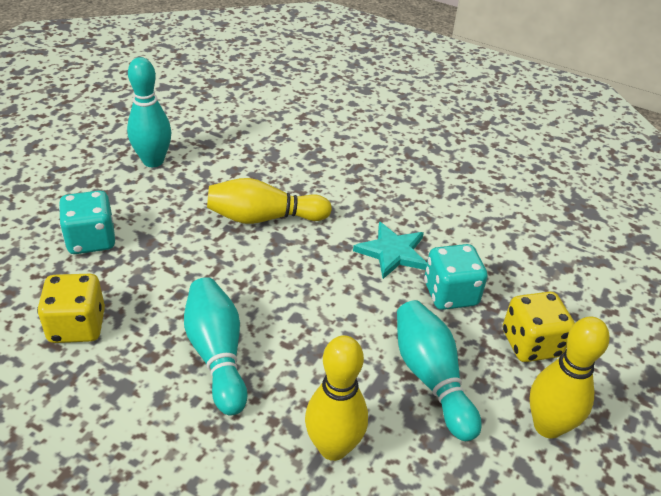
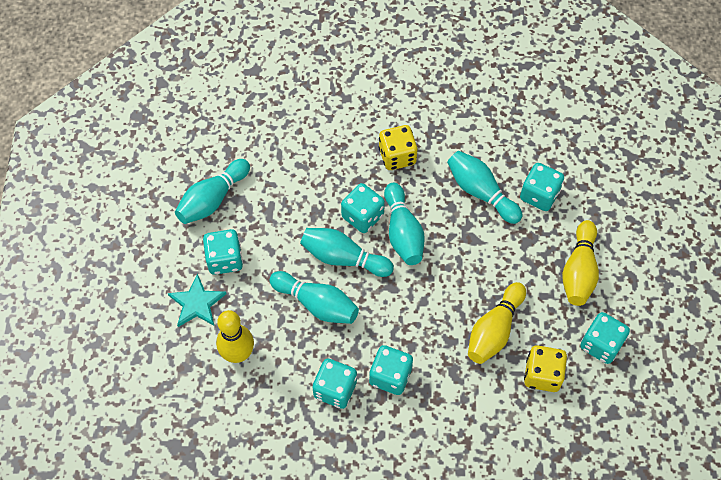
turquoise bowling pin: [127,57,171,167] [184,277,247,416] [397,300,482,441] = 3 -> [175,159,250,224] [269,271,359,324] [300,228,394,277] [384,183,425,265] [447,151,523,224] = 5
turquoise dice: [59,191,115,254] [424,244,487,310] = 2 -> [203,229,243,275] [312,358,357,409] [341,183,385,233] [369,345,413,395] [520,163,564,211] [580,312,630,364] = 6

